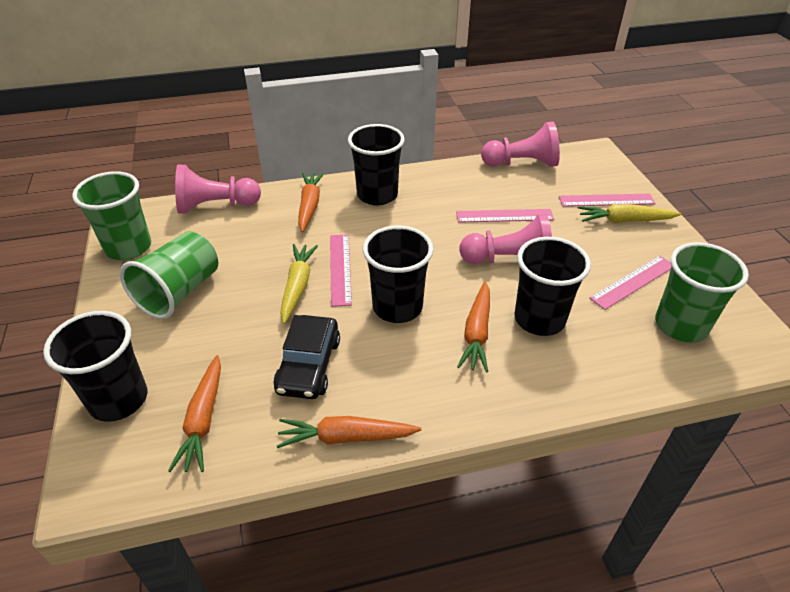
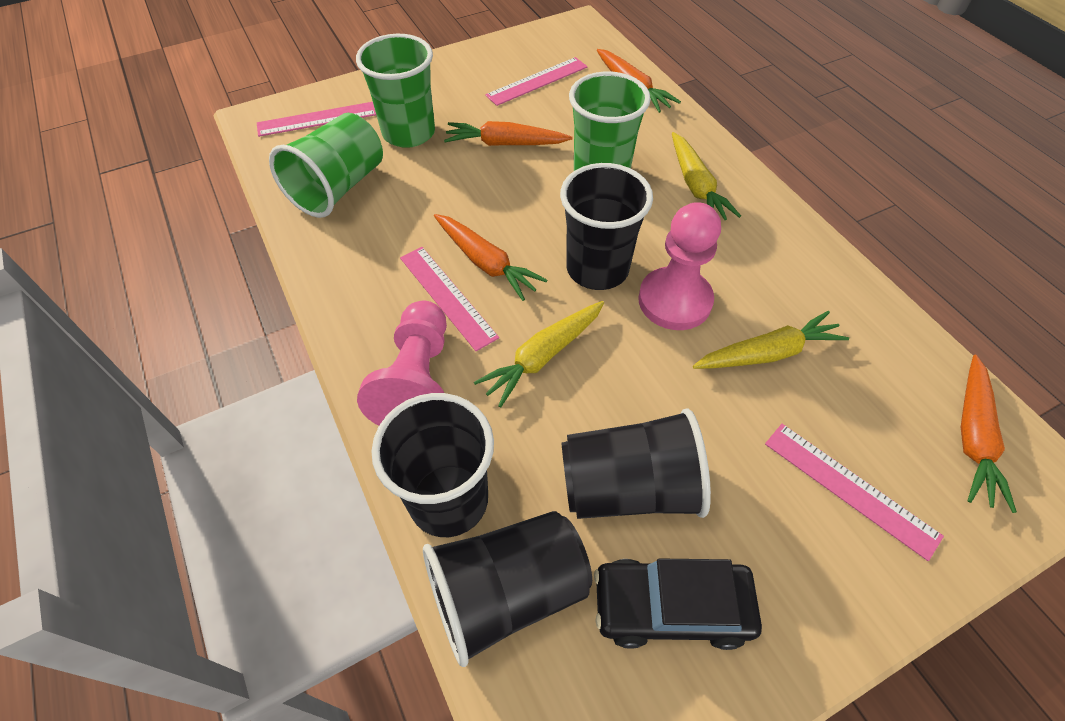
pink pawn: [175,164,261,214] [459,214,552,264] [481,121,560,167] = 3 -> [357,301,447,426] [638,202,721,330] = 2
yellow carrot: [280,244,318,324] [578,204,681,223] = 2 -> [474,301,604,408] [672,132,741,220] [693,311,849,369] = 3

